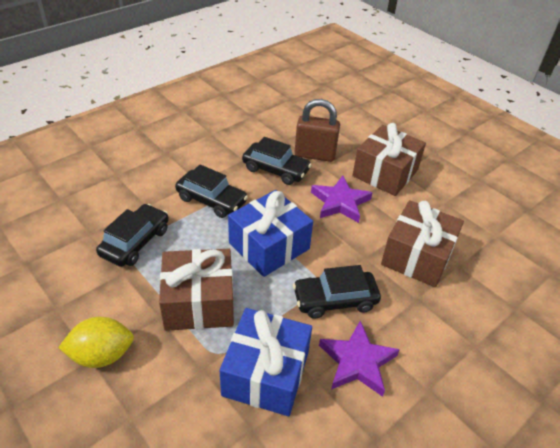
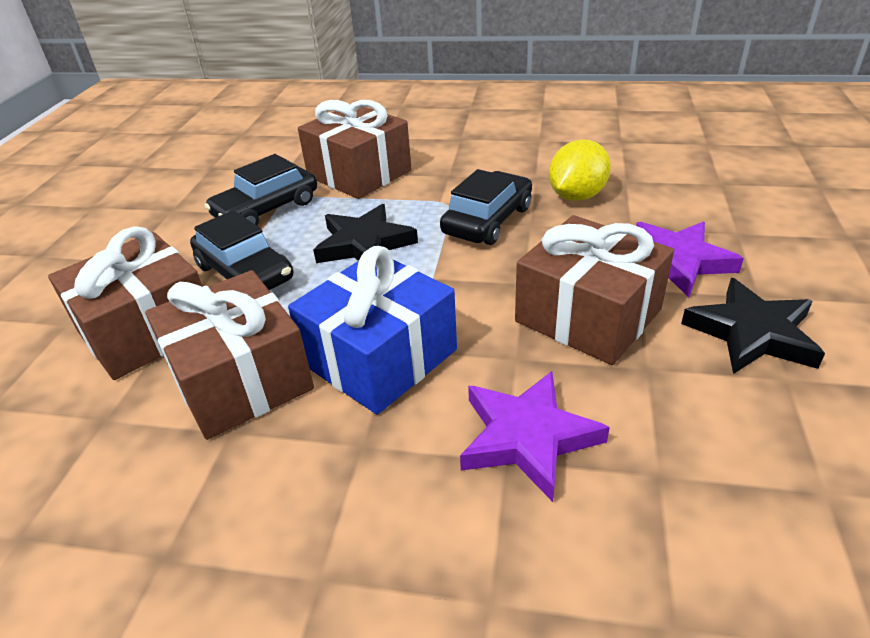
black car: [96,204,169,267] [175,165,248,218] [242,137,312,185] [293,265,381,319] = 4 -> [190,210,293,290] [205,154,317,225] [440,169,532,245] = 3
black star: none = 0 -> [313,204,418,263] [681,278,825,374] = 2
blue gift: [219,308,312,416] [228,190,313,277] = 2 -> [288,246,457,415] = 1
brown gift: [159,249,234,331] [352,123,426,196] [381,200,464,287] = 3 -> [48,226,203,380] [145,270,314,440] [298,100,411,199] [515,215,674,365] = 4
brown padlock: [295,99,340,162] = 1 -> none = 0

